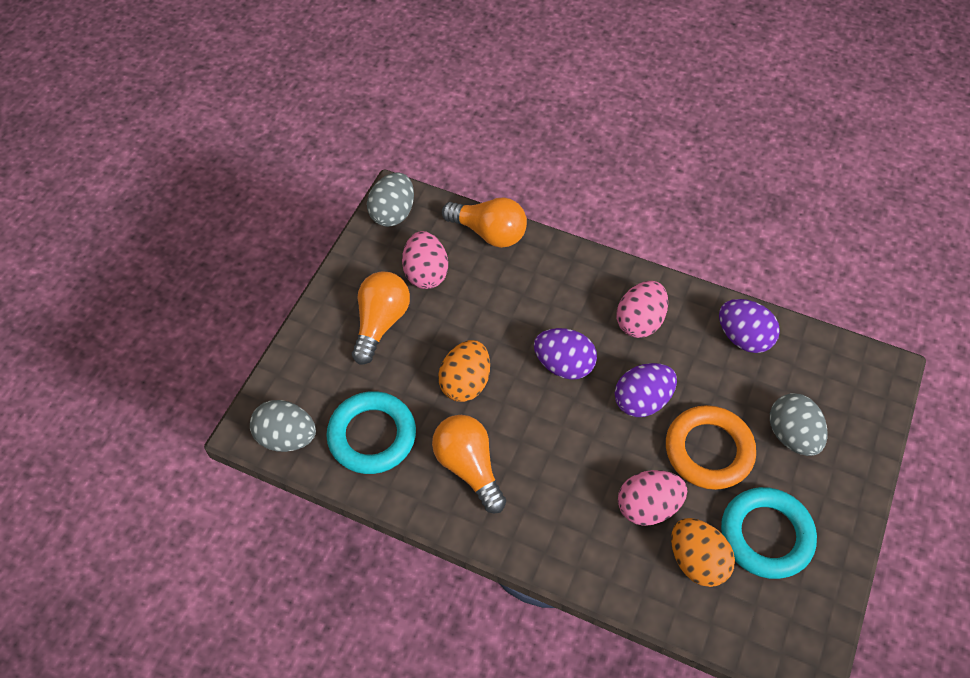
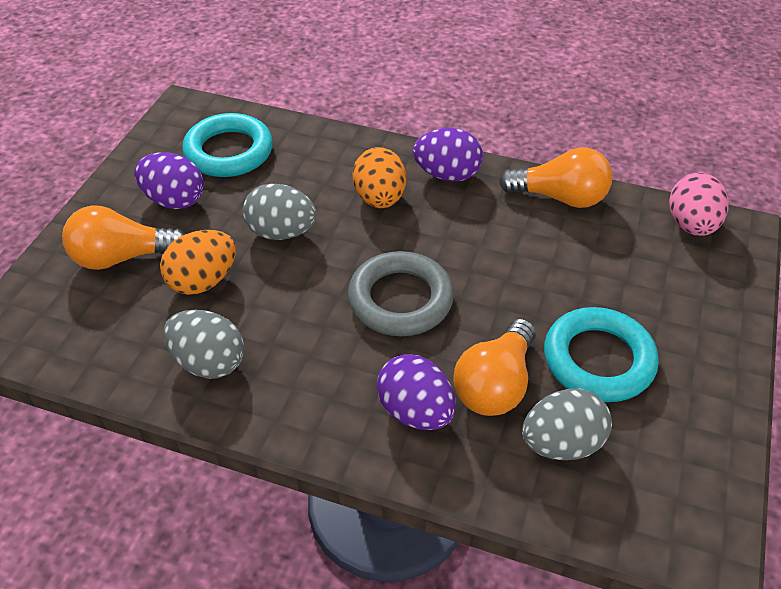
grey ring: none = 0 -> [348,251,454,336] = 1
orange ring: [666,405,756,490] = 1 -> none = 0
pink egg: [402,231,448,289] [617,281,668,338] [618,470,687,526] = 3 -> [669,173,729,236] = 1

